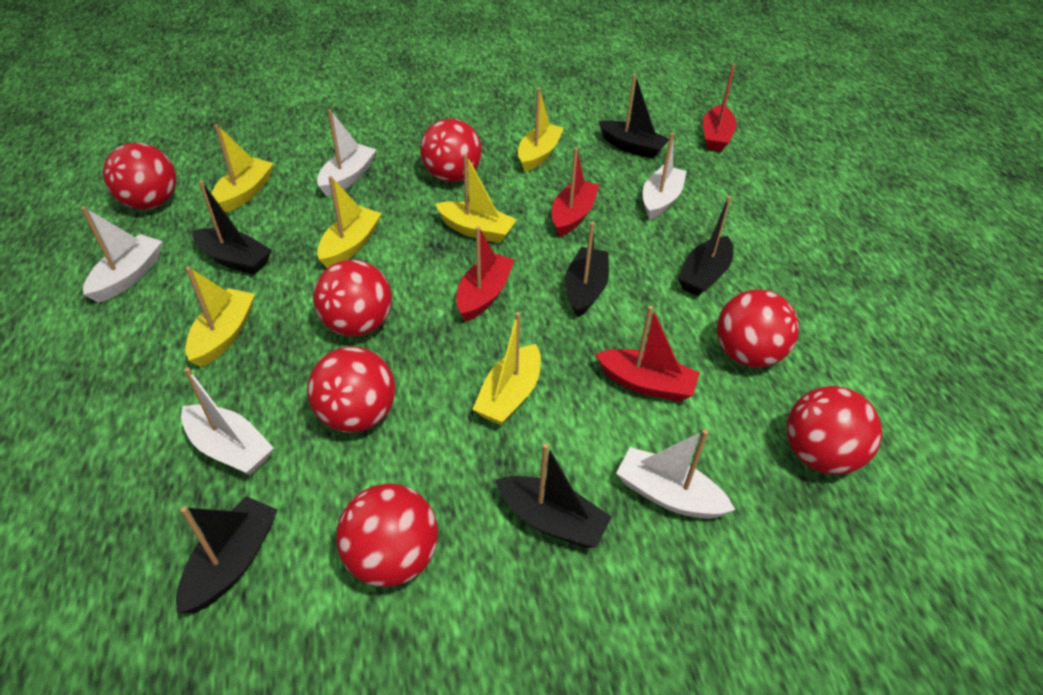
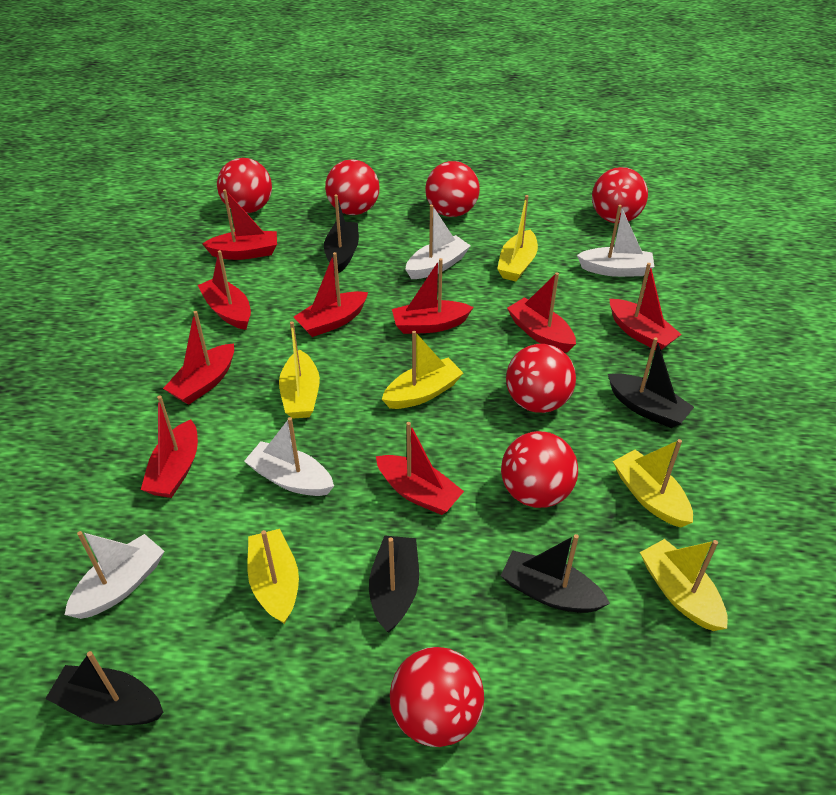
black boat: [176,496,277,613] [192,181,272,275] [495,443,612,548] [565,222,609,317] [598,74,669,159] [678,196,733,296] = 6 -> [45,651,163,725] [324,194,359,274] [369,535,419,633] [501,534,610,613] [608,337,694,428] = 5
red boat: [456,226,514,321] [552,148,599,237] [595,306,700,402] [703,64,737,152] = 4 -> [141,396,198,498] [163,311,234,405] [198,250,251,330] [202,189,277,260] [294,252,368,337] [376,422,464,515] [392,258,473,334] [507,272,576,353] [609,263,682,350] = 9
white boat: [81,207,162,303] [181,367,274,475] [317,109,376,196] [616,430,735,519] [643,133,687,220] = 5 -> [65,531,165,619] [244,417,334,496] [405,204,471,279] [577,205,654,277] = 4

